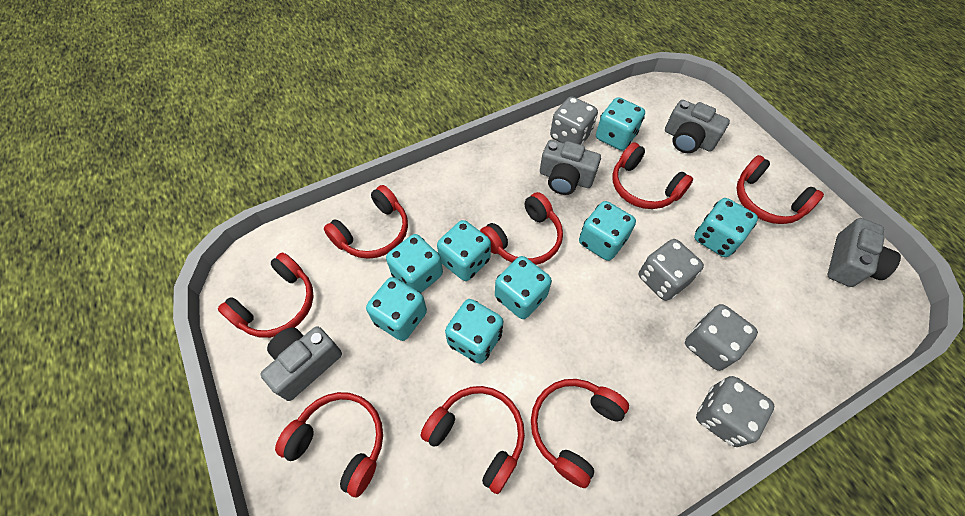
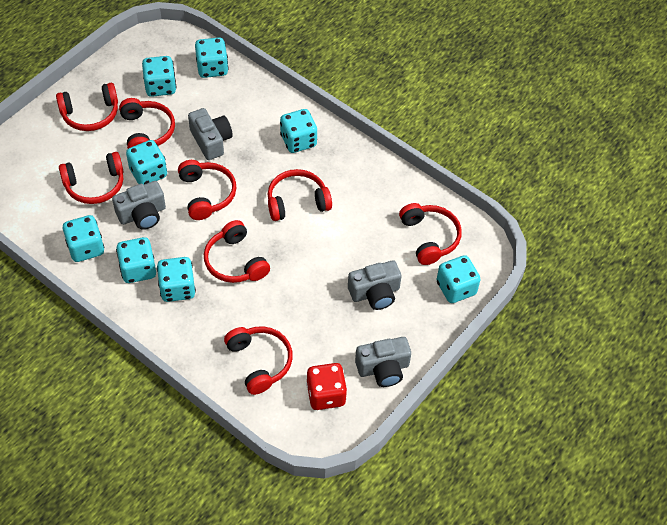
grey dice: [550,96,598,145] [639,239,704,301] [685,304,758,371] [696,376,774,447] = 4 -> none = 0
red dice: none = 0 -> [306,363,347,410] = 1

